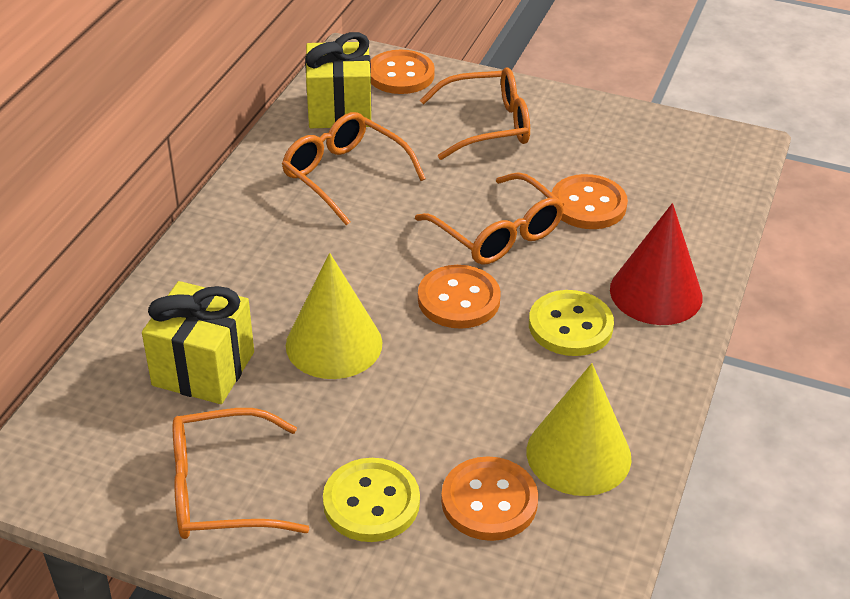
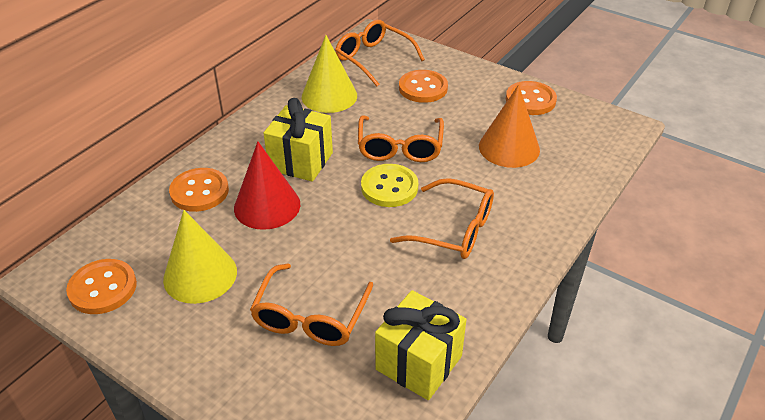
orange cone: none = 0 -> [479,85,540,168] = 1
yellow button: [323,458,420,542] [529,290,614,356] = 2 -> [361,164,418,207] = 1

